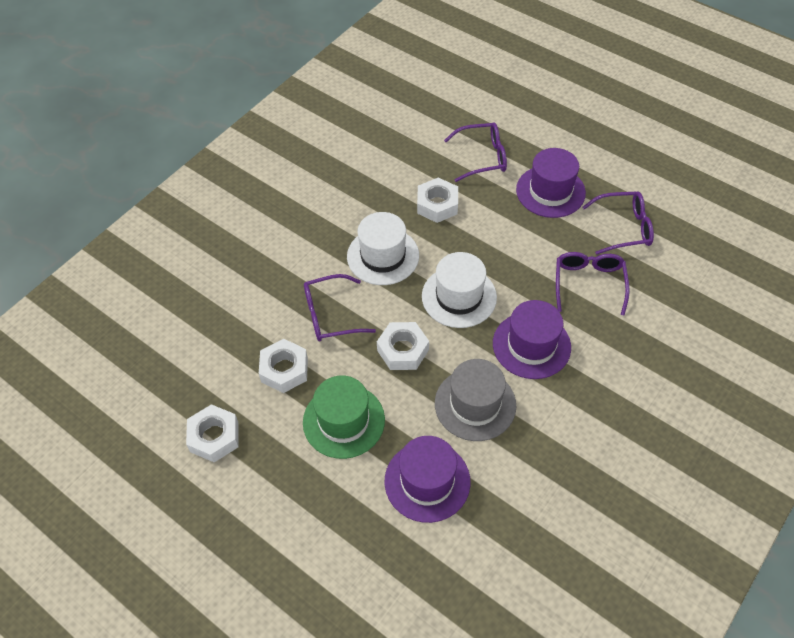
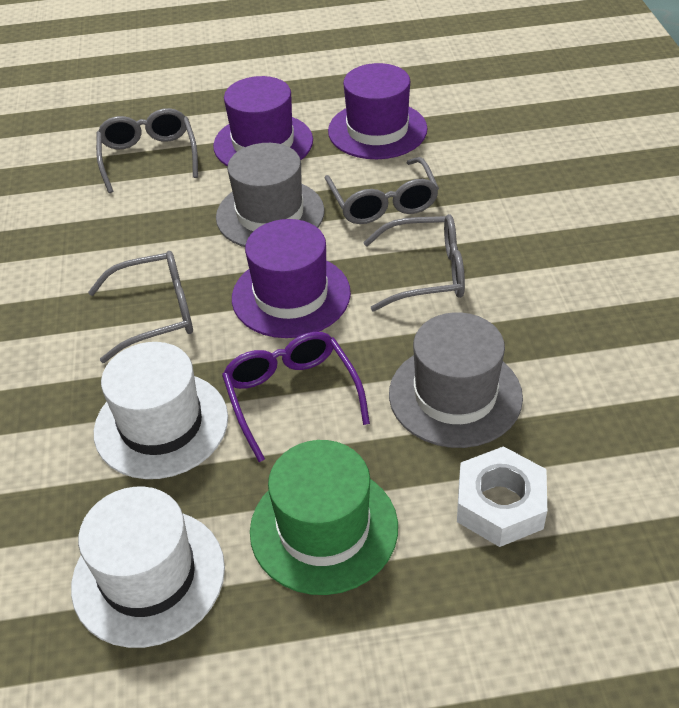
grey glasses: none = 0 -> [88,251,193,363] [96,108,198,193] [325,157,439,224] [363,214,465,311] = 4
grey hat: [435,359,516,441] = 1 -> [216,143,325,247] [389,312,523,448] = 2
purple glasses: [304,274,376,341] [444,122,507,182] [556,252,630,315] [582,191,654,255] = 4 -> [222,332,370,462] = 1
white nut: [186,404,239,462] [259,339,308,393] [377,322,429,370] [417,178,458,223] = 4 -> [457,446,547,547] = 1

